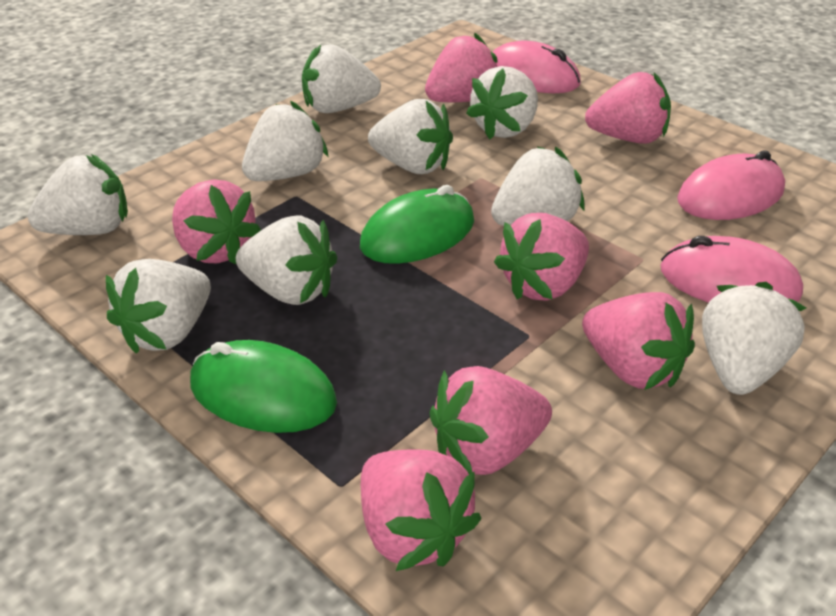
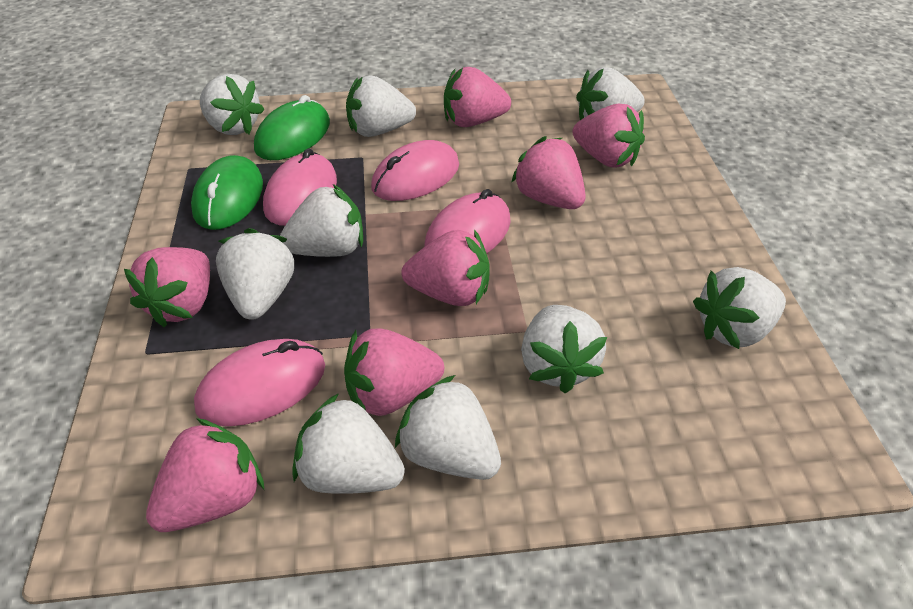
pink mouse: [493,40,581,93] [660,236,803,303] [677,151,785,220] = 3 -> [194,339,325,426] [263,148,337,226] [371,140,459,201] [425,189,511,254] = 4

